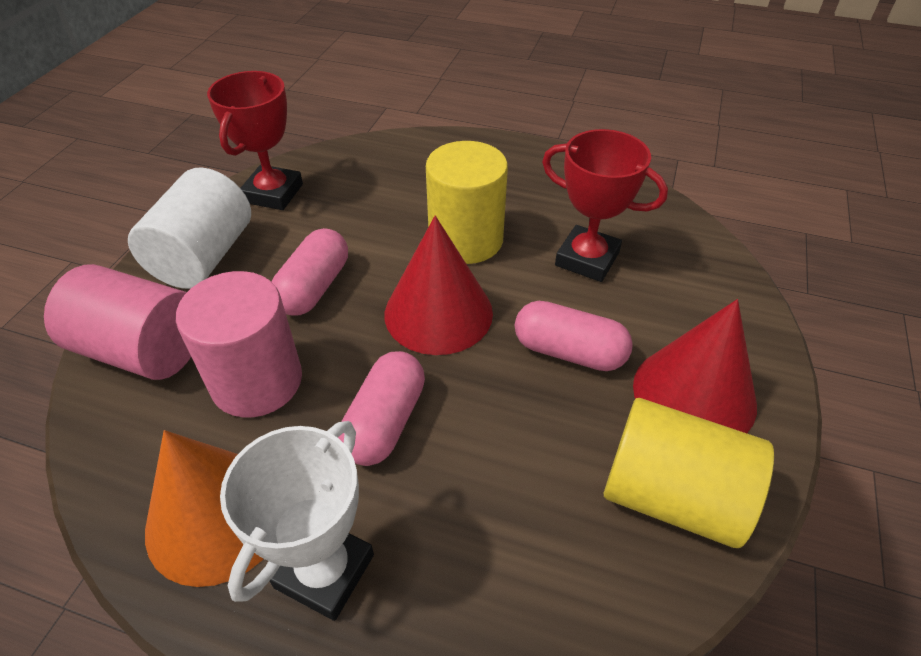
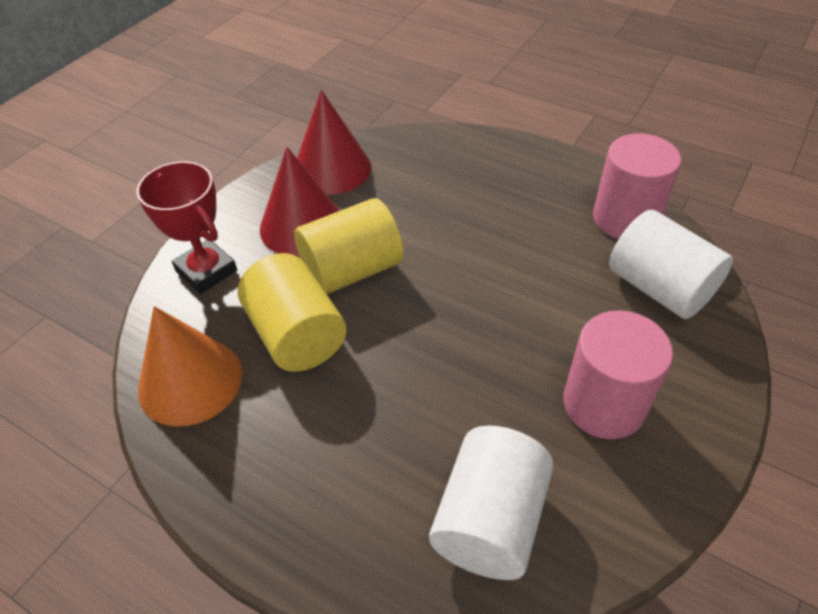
pink capsule: [271,228,348,316] [338,351,425,466] [515,301,633,371] = 3 -> none = 0
red trophy: [207,71,303,210] [542,129,668,282] = 2 -> [136,161,237,294] = 1
white cylinder: [128,168,251,289] = 1 -> [429,425,554,580] [609,210,733,319] = 2
white trophy: [220,421,374,621] = 1 -> none = 0

